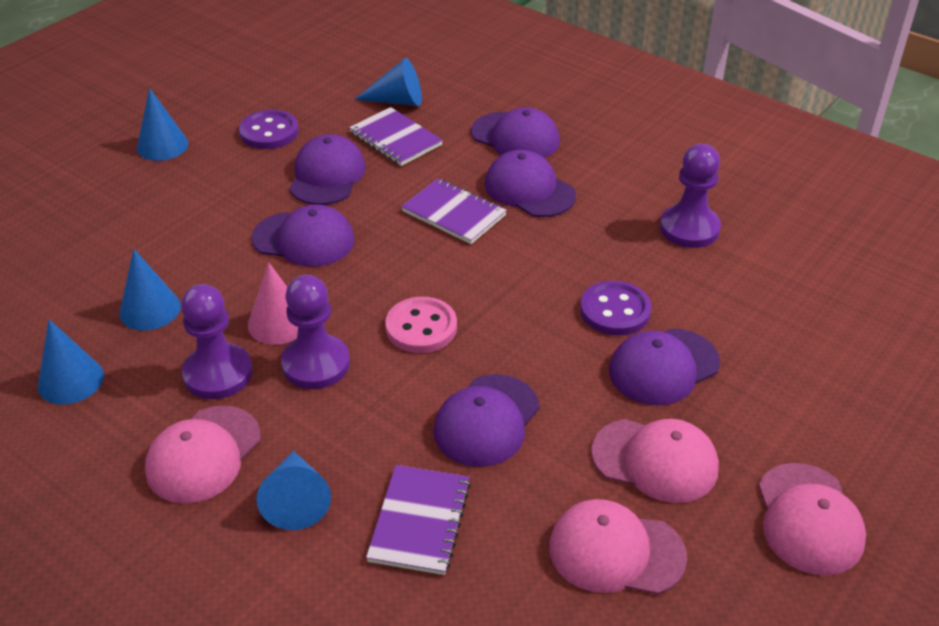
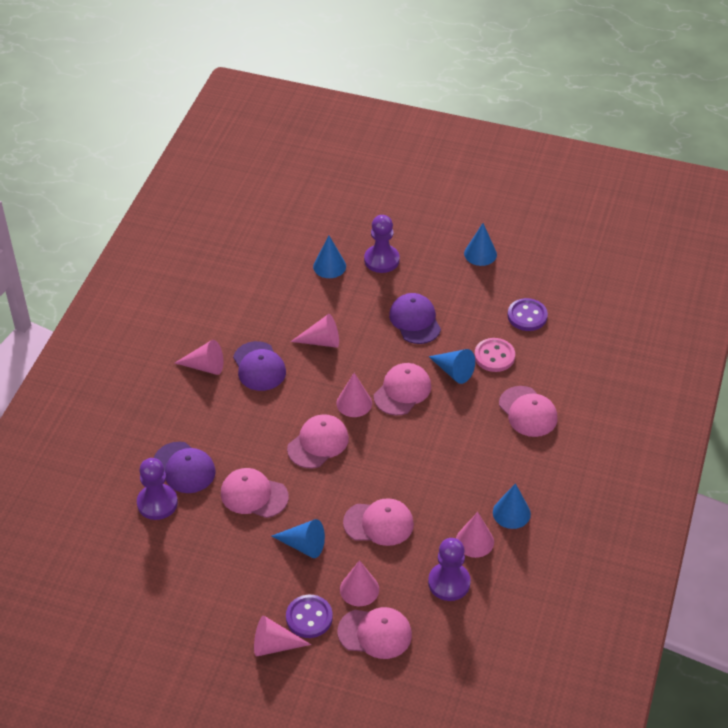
pink cap: [145,405,261,504] [549,499,687,594] [591,419,719,503] [758,463,866,576] = 4 -> [221,468,289,518] [287,414,349,468] [338,607,412,659] [343,498,414,546] [374,363,431,416] [499,386,557,437] = 6
pink cone: [248,262,298,345] = 1 -> [175,340,223,375] [254,616,311,657] [290,314,339,348] [336,373,372,417] [340,560,379,606] [456,512,494,558] = 6
purple cap: [252,204,355,267] [289,134,366,205] [433,374,539,467] [471,107,560,158] [485,150,576,217] [609,329,720,405] = 6 -> [154,442,216,493] [233,341,286,391] [389,293,441,344] = 3
purple notebook: [349,107,443,166] [366,465,471,575] [401,178,507,244] = 3 -> none = 0

